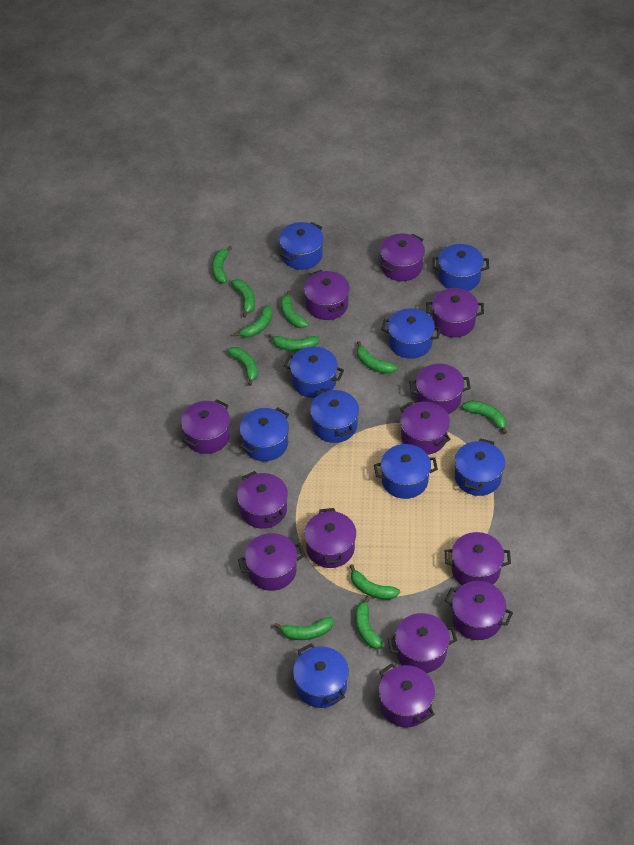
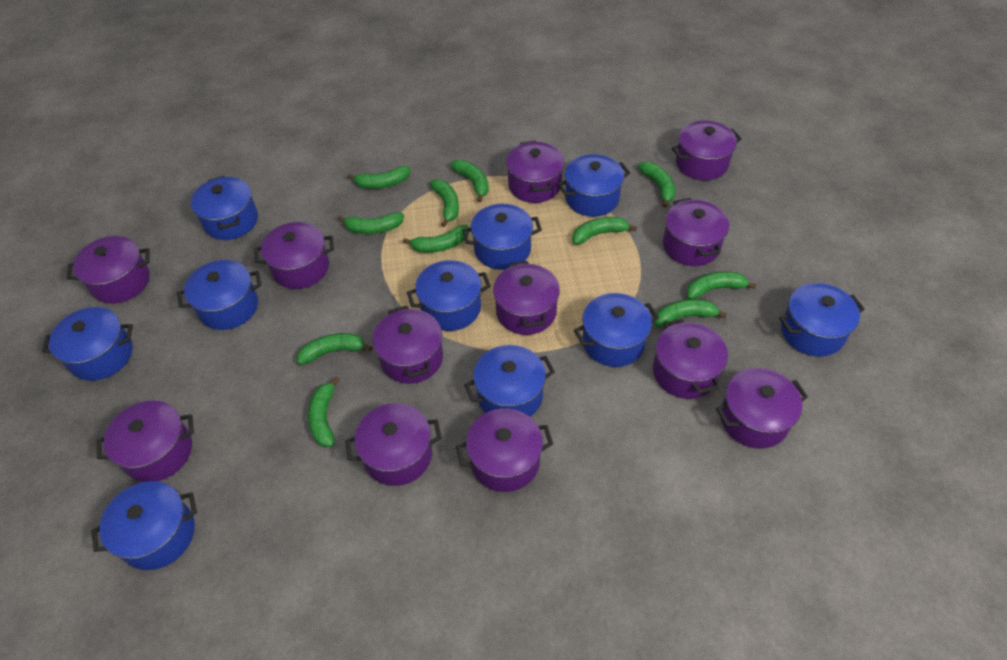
blue pot: [240,407,289,461] [279,222,324,270] [284,347,344,398] [293,643,349,708] [310,388,359,443] [374,444,438,499] [381,308,441,359] [433,244,489,291] [455,438,505,496] = 9 -> [42,307,133,381] [91,481,197,570] [177,260,262,330] [191,176,258,240] [407,260,491,331] [462,204,542,270] [464,345,555,417] [557,154,630,217] [574,293,659,367] [779,283,865,357] = 10
purple pot: [181,399,230,454] [237,471,288,529] [238,533,305,591] [304,270,350,320] [304,508,356,568] [379,664,435,728] [380,234,425,281] [387,613,457,673] [400,401,451,455] [409,364,471,414] [426,288,484,338] [445,532,511,585] [445,581,513,640] = 13 -> [67,236,150,304] [97,401,194,482] [254,222,334,289] [345,403,442,486] [373,306,443,384] [456,408,553,492] [493,261,560,335] [506,140,564,203] [653,318,728,399] [663,198,729,266] [672,120,742,181] [716,368,808,449] = 12

